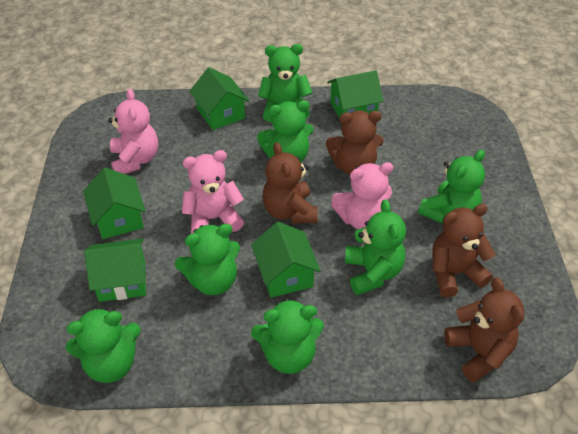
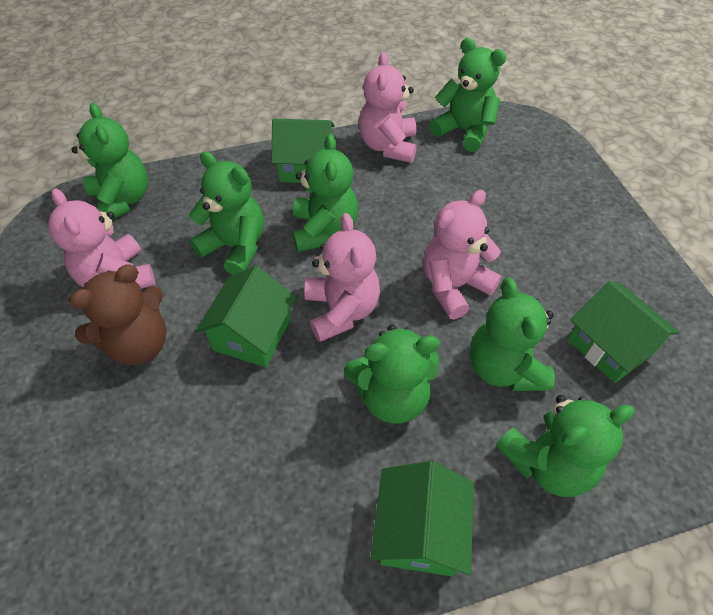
brown teddy bear: [262,142,318,224] [326,110,384,175] [432,204,495,297] [444,277,524,383] = 4 -> [69,265,166,365] = 1
green house: [83,168,146,239] [84,239,146,302] [190,67,249,130] [251,222,321,298] [327,70,384,119] = 5 -> [195,266,296,367] [271,118,335,183] [371,461,474,577] [568,281,680,383] = 4
pink teddy bear: [108,89,158,174] [182,150,244,234] [331,162,393,229] = 3 -> [48,188,155,289] [304,213,380,342] [359,52,417,163] [423,190,502,319] = 4

